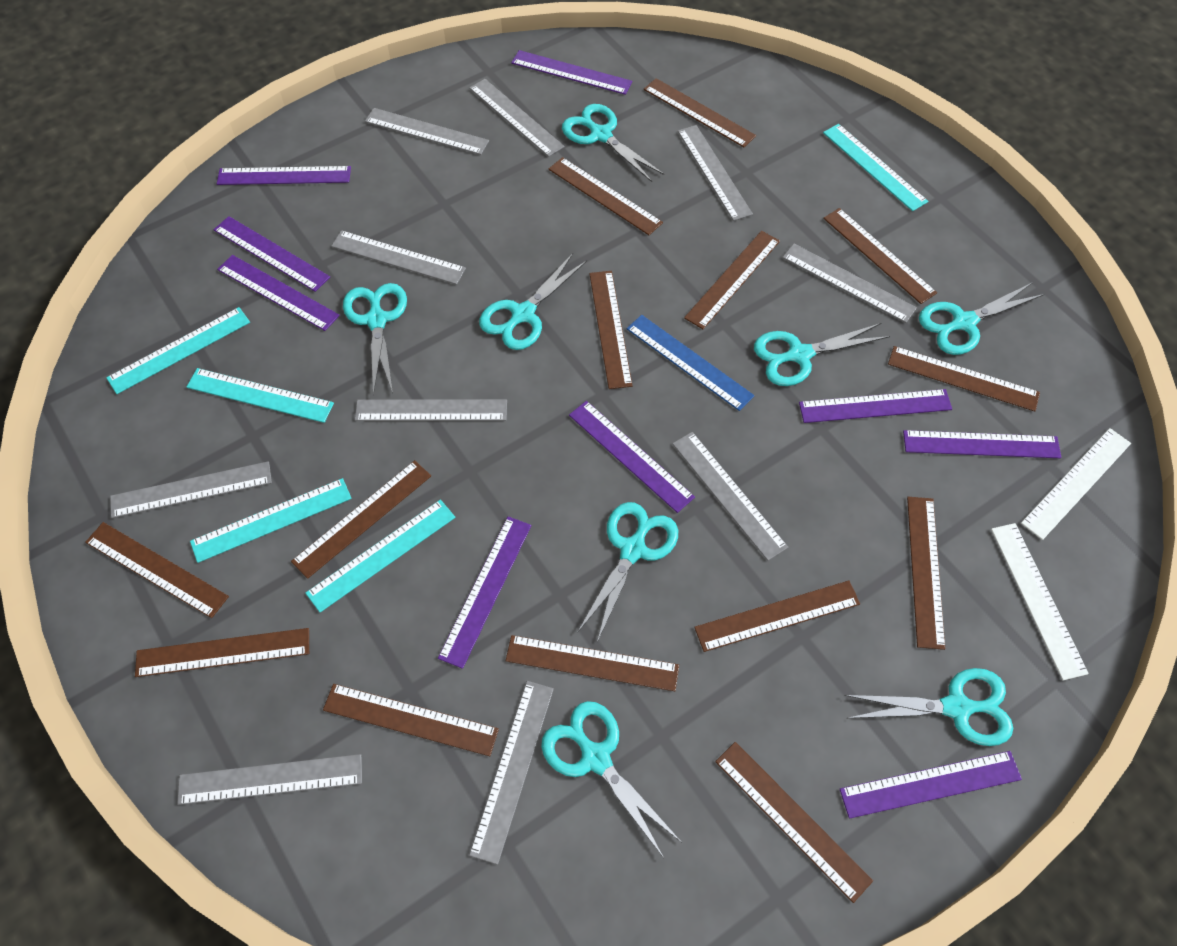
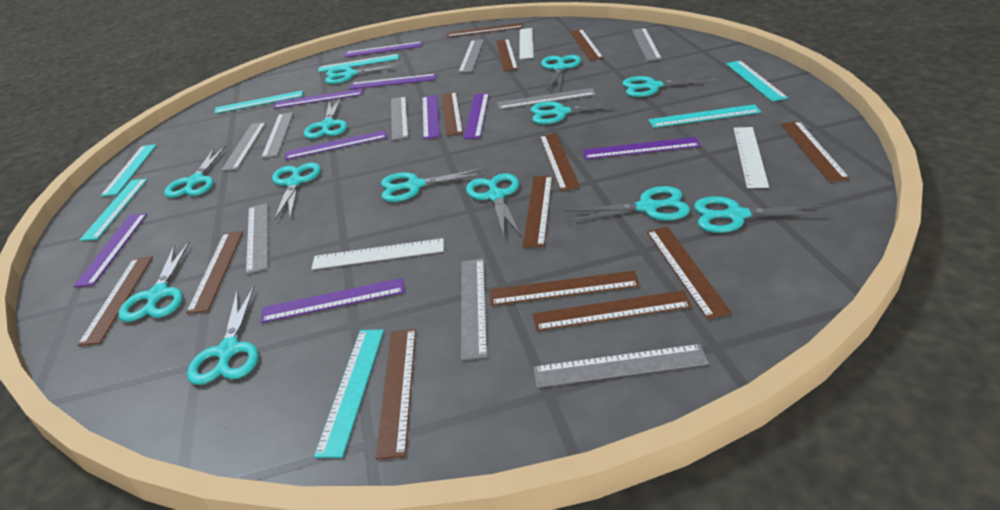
blue ruler: [627,315,755,411] = 1 -> none = 0
brown ruler: [85,522,229,618] [135,628,309,677] [291,460,431,579] [323,684,499,756] [506,635,679,691] [549,157,663,235] [589,271,633,389] [644,78,756,147] [684,231,780,329] [694,580,860,652] [715,742,873,903] [823,208,937,304] [888,346,1040,411] [907,497,945,650] = 14 -> [78,256,153,346] [186,231,243,314] [375,329,416,460] [441,92,463,136] [447,23,524,37] [489,271,640,306] [496,39,518,71] [522,176,553,248] [532,290,692,331] [540,133,580,191] [570,29,604,61] [647,227,732,320] [781,121,850,182] = 13
grey ruler: [110,461,272,518] [177,754,362,805] [331,230,466,285] [355,399,507,421] [365,108,489,155] [469,79,565,157] [469,681,554,865] [672,432,788,561] [678,125,753,221] [782,244,917,323] = 10 -> [221,122,266,171] [246,203,268,274] [261,112,294,158] [391,96,408,140] [458,40,484,73] [461,259,487,360] [497,88,596,110] [533,344,709,388] [632,28,662,61] = 9
turquoise ruler: [106,307,250,394] [187,368,334,423] [190,478,352,563] [305,500,456,612] [823,124,928,211] = 5 -> [79,179,148,241] [100,144,157,197] [214,90,303,114] [314,330,384,458] [318,54,399,72] [649,104,761,128] [726,60,788,102] = 7
turquoise scissors: [343,283,407,396] [479,253,587,350] [541,701,682,858] [562,104,664,182] [577,502,678,642] [754,323,890,386] [844,668,1013,746] [919,282,1045,355] = 8 -> [118,242,190,322] [164,146,226,198] [187,286,258,385] [272,163,321,221] [304,97,347,139] [325,63,403,84] [381,167,488,202] [466,173,521,236] [530,100,627,125] [541,55,581,91] [564,186,690,222] [622,75,718,97] [694,196,831,233] = 13
white ruler: [991,523,1089,680] [1021,428,1131,540] = 2 -> [311,238,444,270] [520,28,534,59] [734,127,769,188] = 3

